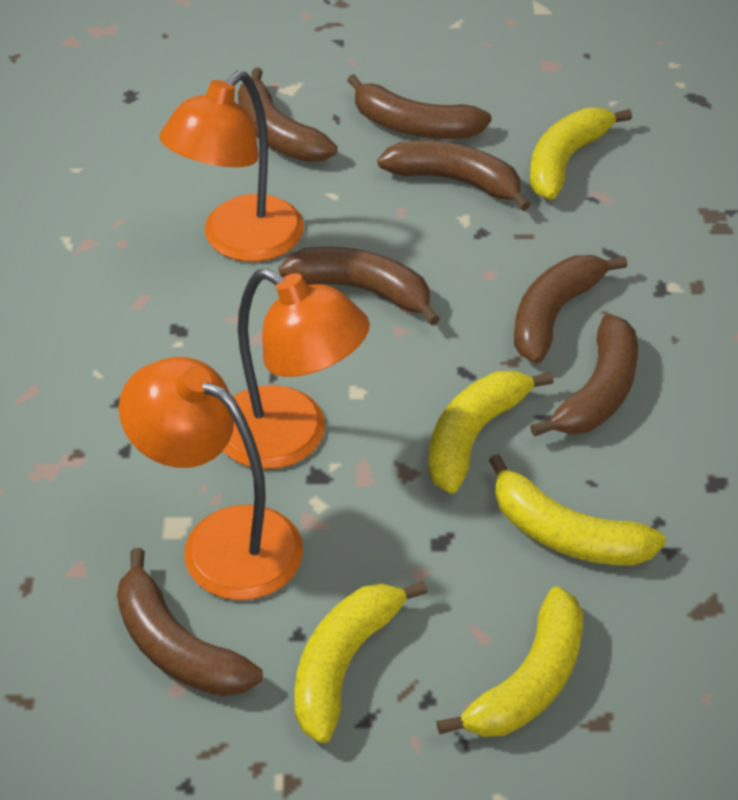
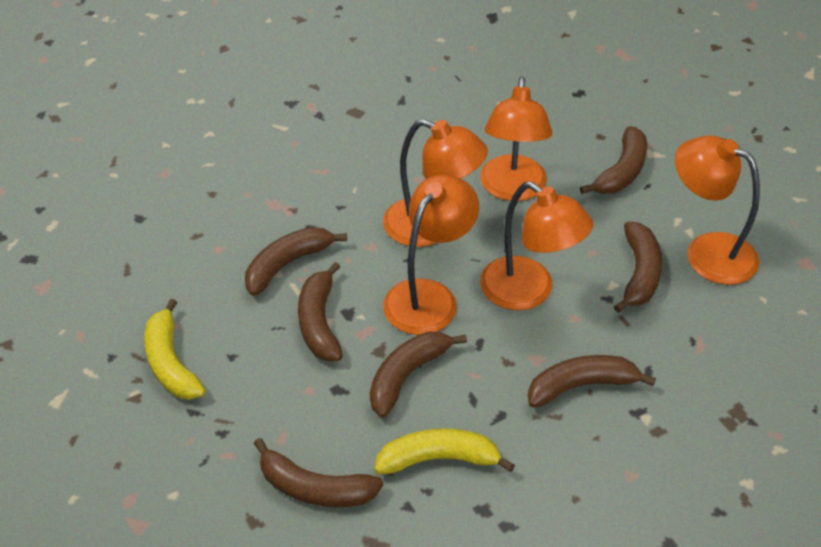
orange lamp: [119,357,303,600] [159,71,304,262] [223,268,370,469] = 3 -> [383,119,488,247] [383,175,479,335] [480,77,552,201] [480,182,593,310] [675,135,760,285] = 5
yellow banana: [295,581,428,743] [428,371,554,494] [436,586,583,737] [489,454,666,566] [530,107,632,200] = 5 -> [144,299,206,400] [374,428,515,474] = 2

